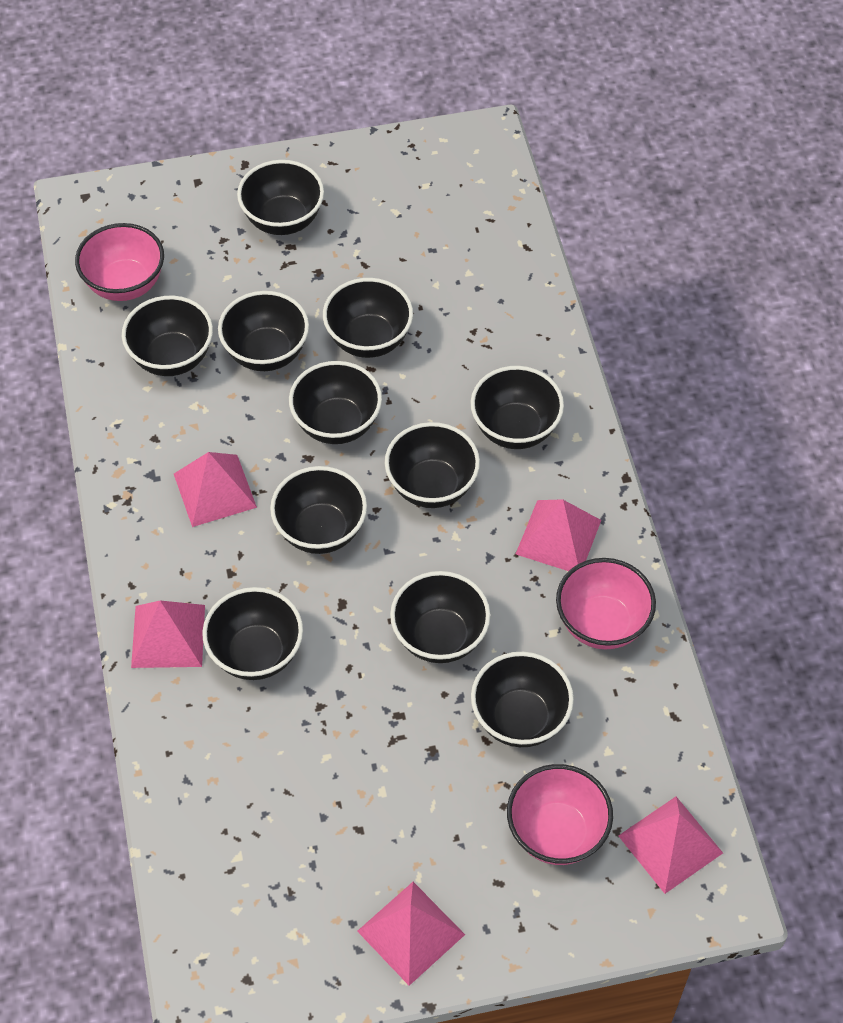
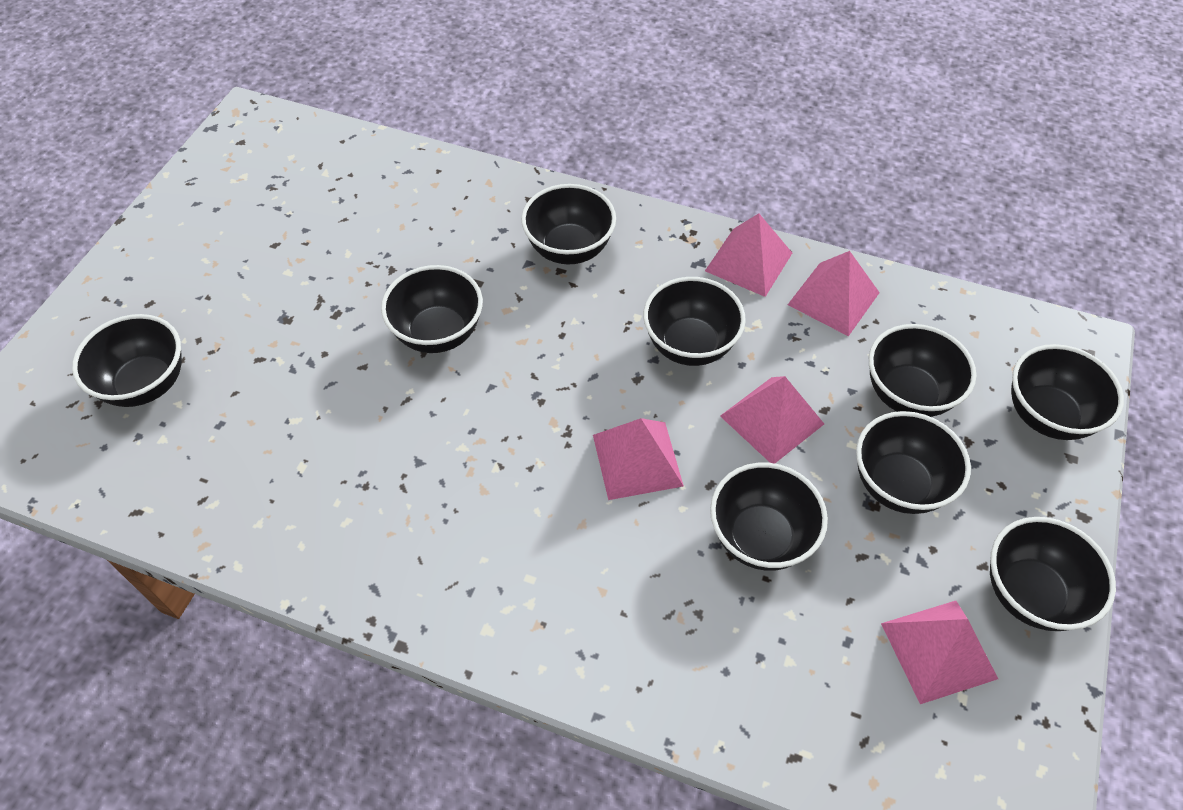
black bowl: [122,296,213,376] [202,587,303,680] [218,291,309,371] [237,160,324,235] [270,466,367,554] [289,361,382,444] [323,278,413,358] [385,422,480,508] [390,571,491,663] [470,366,564,449] [471,652,574,747] = 11 -> [72,314,182,407] [381,265,483,353] [521,184,616,265] [643,277,746,366] [710,463,828,571] [856,411,971,514] [869,324,976,417] [990,517,1116,631] [1011,344,1124,440] = 9
pink bowl: [75,223,164,301] [507,764,613,865] [556,558,656,650] = 3 -> none = 0

